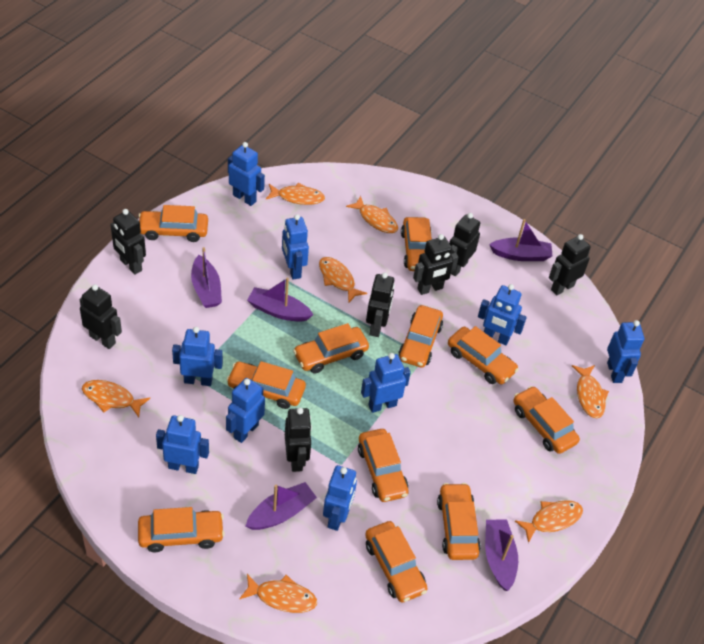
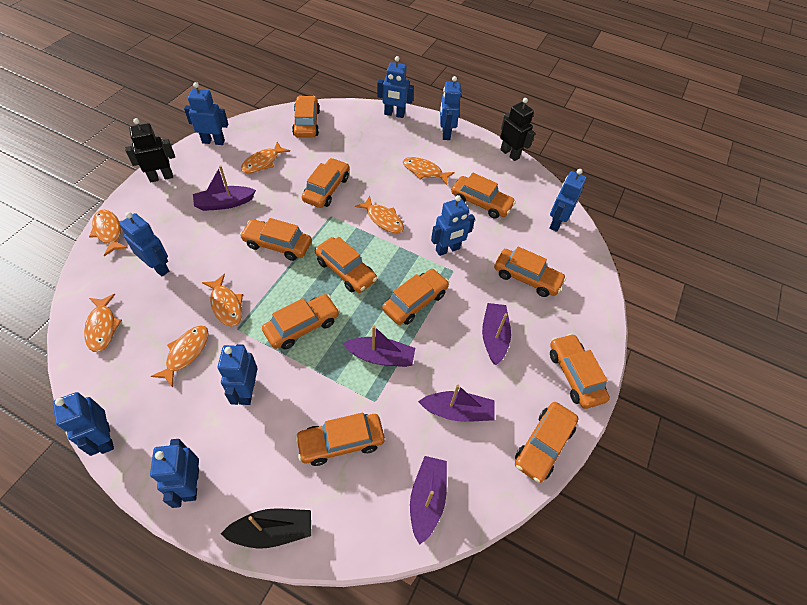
black boat: none = 0 -> [221,508,312,548] = 1
black robot: [80,284,122,349] [110,209,146,275] [285,408,312,472] [366,272,395,337] [413,234,458,295] [449,213,480,276] [549,234,591,295] = 7 -> [125,118,175,183] [500,98,535,161] = 2

